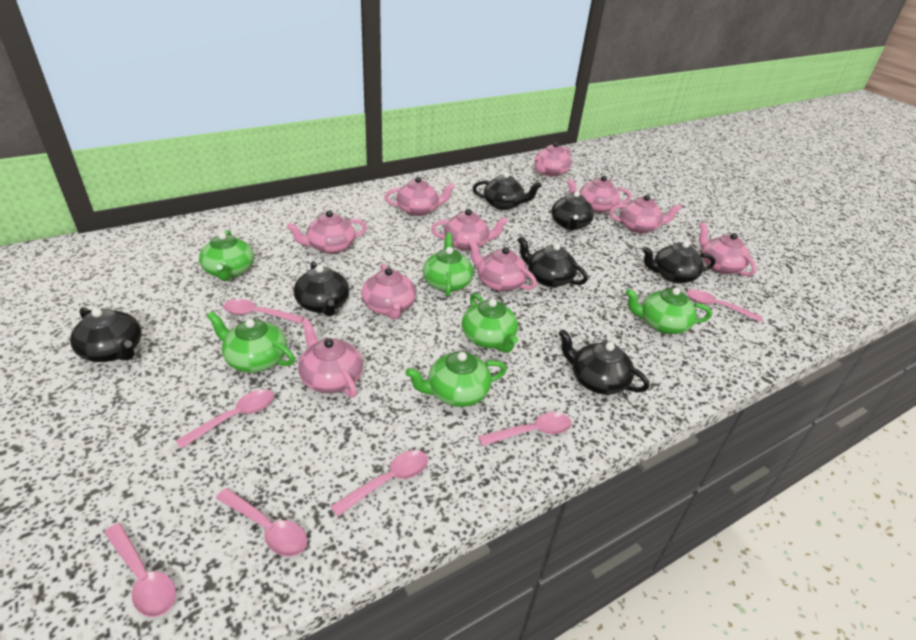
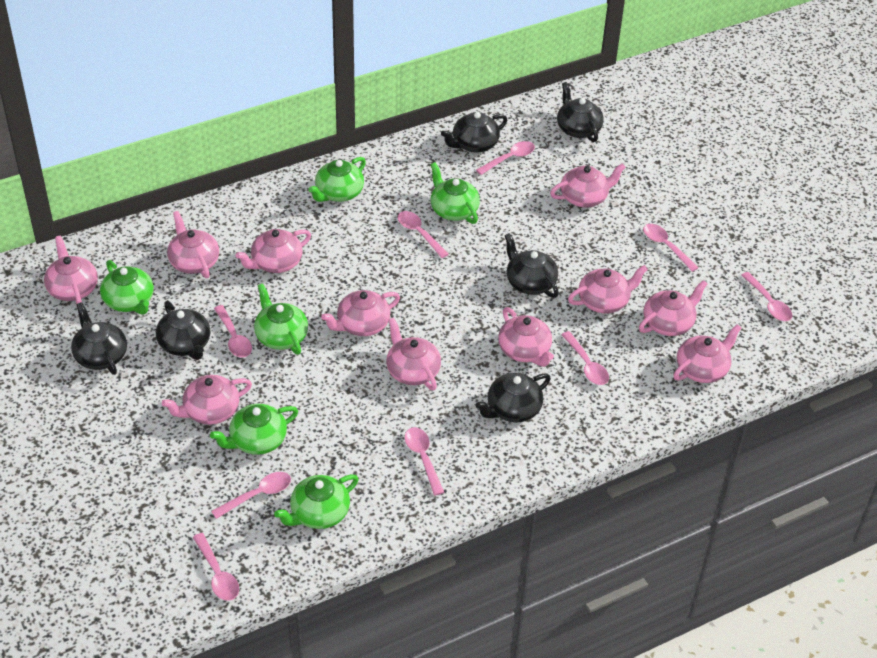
black teapot: [70,307,142,362] [294,261,349,317] [473,172,542,210] [517,236,588,287] [551,191,594,231] [559,329,649,395] [642,241,716,283] = 7 -> [71,302,127,375] [156,301,211,360] [441,112,507,152] [475,373,551,422] [505,233,559,298] [557,82,604,142] = 6
pink spoon: [104,523,176,617] [176,389,274,449] [216,488,307,556] [223,299,304,324] [330,450,428,517] [478,412,572,446] [687,289,762,322] = 7 -> [193,533,239,601] [211,472,291,519] [214,305,252,357] [398,211,449,258] [405,427,444,495] [476,141,535,175] [561,331,609,385] [643,224,699,272] [741,272,792,321] = 9
pink teapot: [287,210,367,254] [298,319,363,398] [362,263,416,320] [384,177,455,216] [431,209,508,251] [468,239,537,292] [534,142,571,176] [567,176,631,213] [609,195,682,233] [699,222,757,276] = 10 -> [44,236,98,304] [162,375,252,425] [167,211,219,278] [235,229,311,273] [321,290,400,336] [386,317,441,390] [498,307,554,367] [550,163,626,207] [568,265,648,313] [639,280,707,336] [673,324,741,383] = 11

